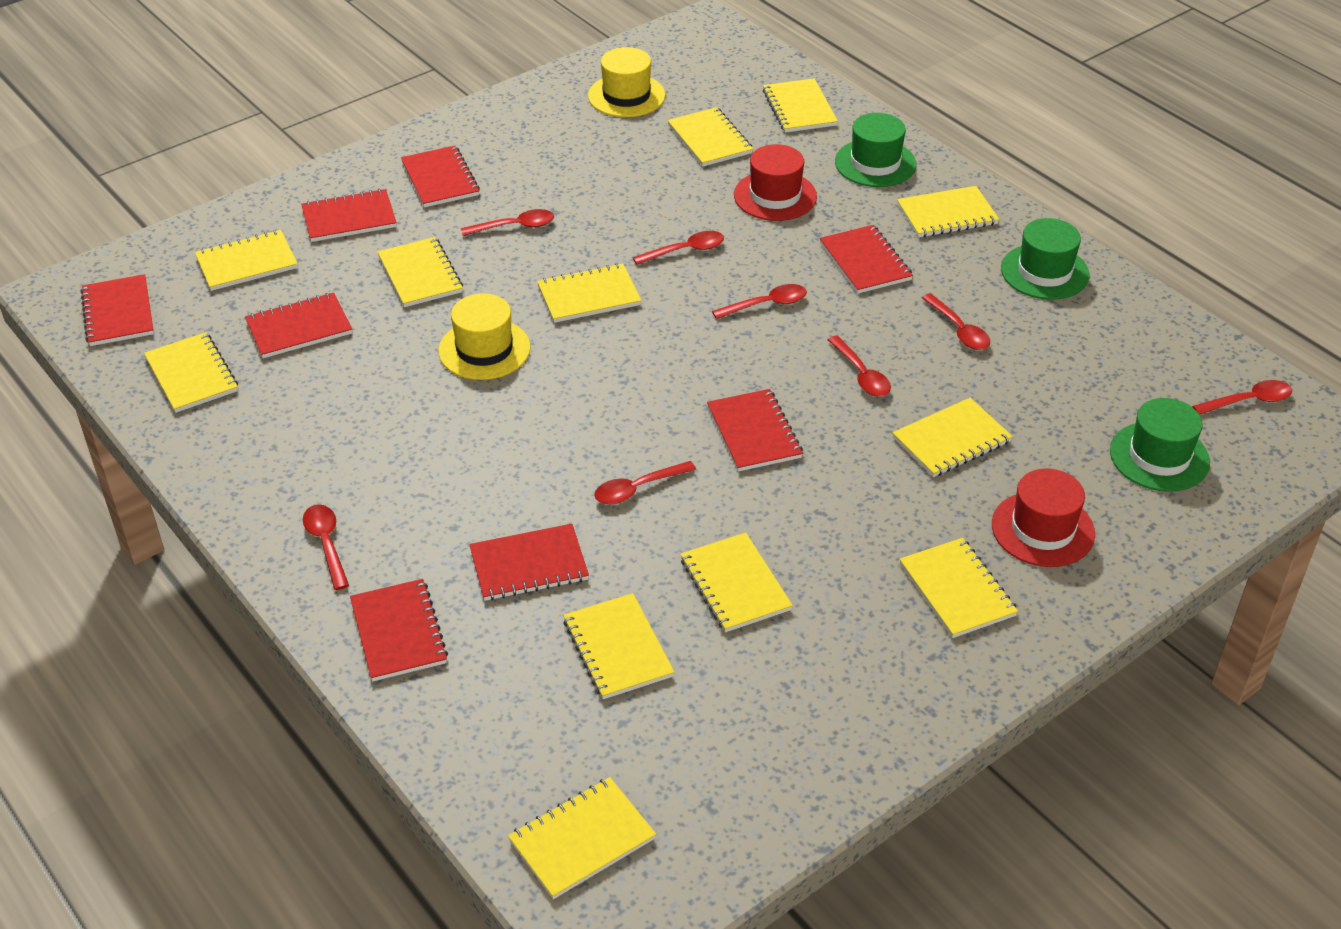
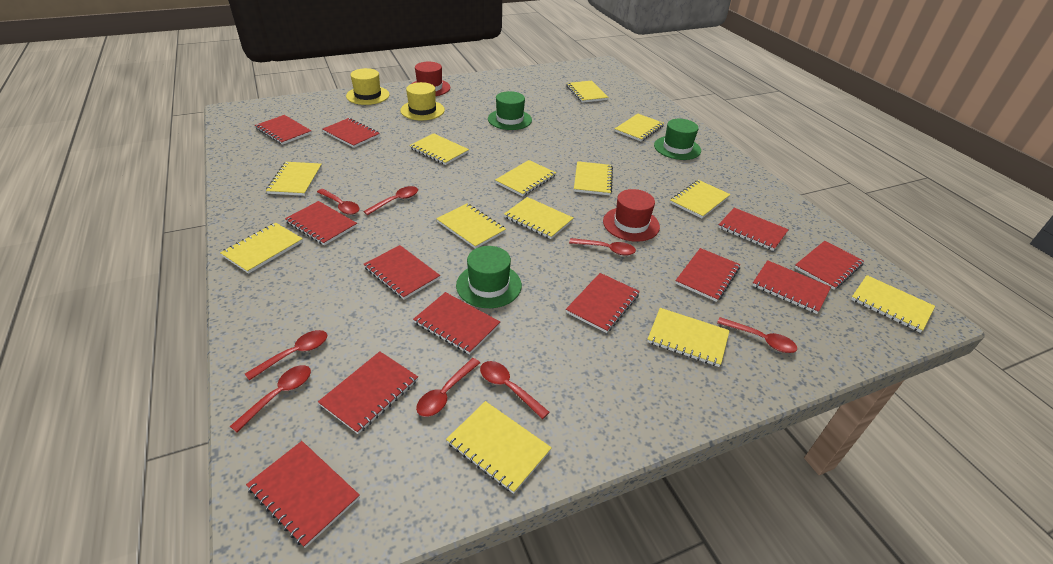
red notebook: [80,274,154,346] [245,292,352,358] [301,189,397,242] [350,579,448,681] [401,146,480,207] [469,524,589,601] [707,389,803,471] [819,225,913,294] = 8 -> [246,441,360,548] [255,115,312,145] [285,201,357,245] [318,351,418,434] [322,118,380,148] [364,245,440,300] [413,292,500,355] [566,273,640,333] [675,248,741,302] [718,208,789,251] [752,260,831,314] [794,241,864,290] = 12
yellow notebook: [144,332,238,413] [195,230,298,291] [377,237,463,307] [508,777,656,899] [537,263,641,323] [563,593,675,699] [667,107,753,166] [680,532,793,632] [763,78,838,133] [892,398,1013,477] [897,186,999,238] [899,538,1018,638] = 12 -> [220,223,303,274] [266,162,322,196] [409,133,469,165] [436,204,506,249] [446,401,552,494] [495,160,556,196] [504,197,573,239] [566,81,608,103] [574,161,613,195] [615,114,664,142] [647,308,730,367] [670,180,731,218] [851,275,935,333] = 13

